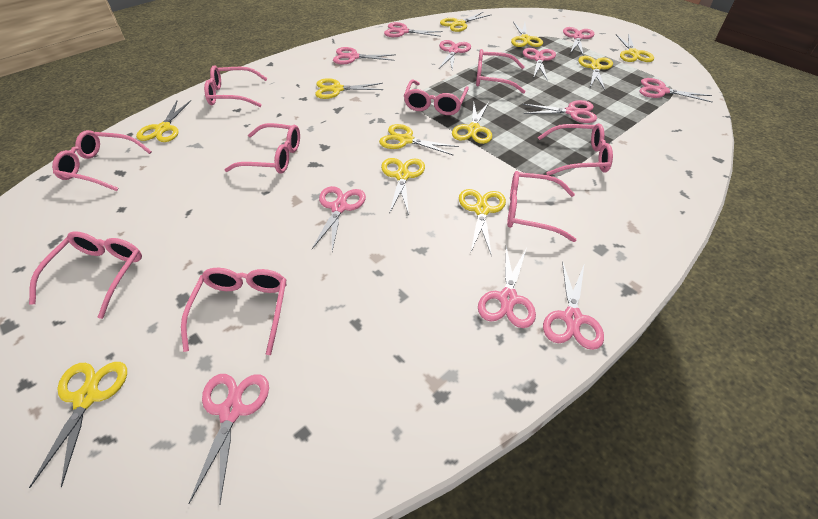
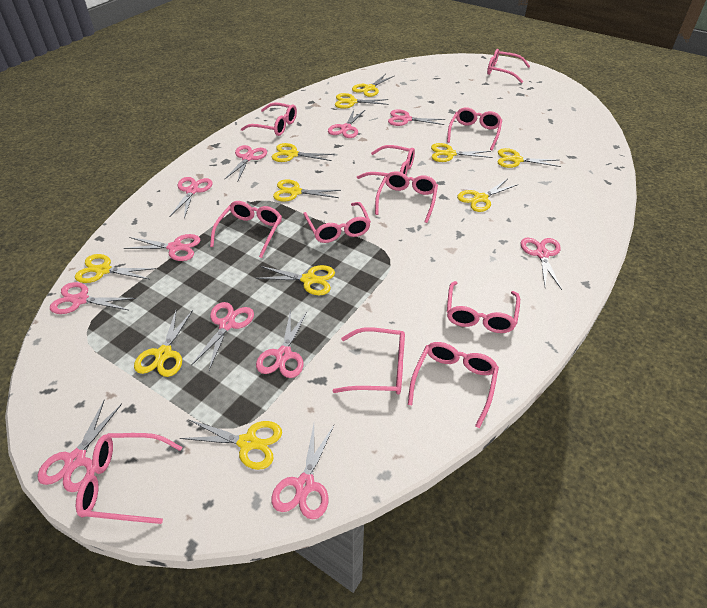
pink glasses: [29,231,142,319] [52,130,152,191] [181,268,287,355] [204,65,268,107] [224,123,300,174] [404,79,469,115] [476,49,526,94] [507,171,576,242] [538,123,613,176] = 9 -> [76,433,183,524] [210,201,282,258] [241,102,297,136] [303,202,371,243] [333,327,405,394] [357,145,415,179] [375,171,438,223] [408,342,499,428] [447,107,502,150] [447,281,520,333] [487,49,530,83] = 11

